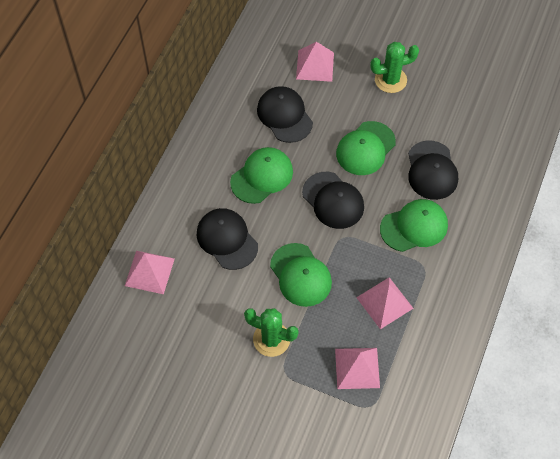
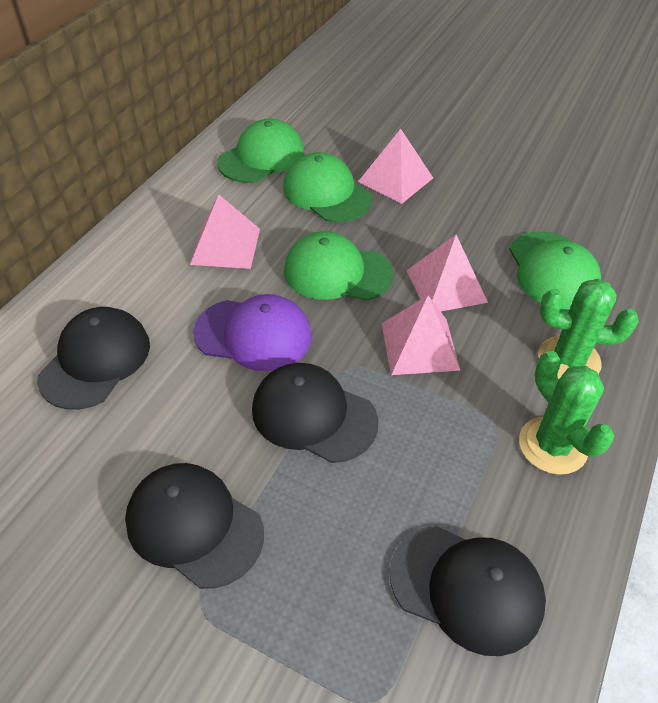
purple cap: none = 0 -> [193,294,312,371] = 1

